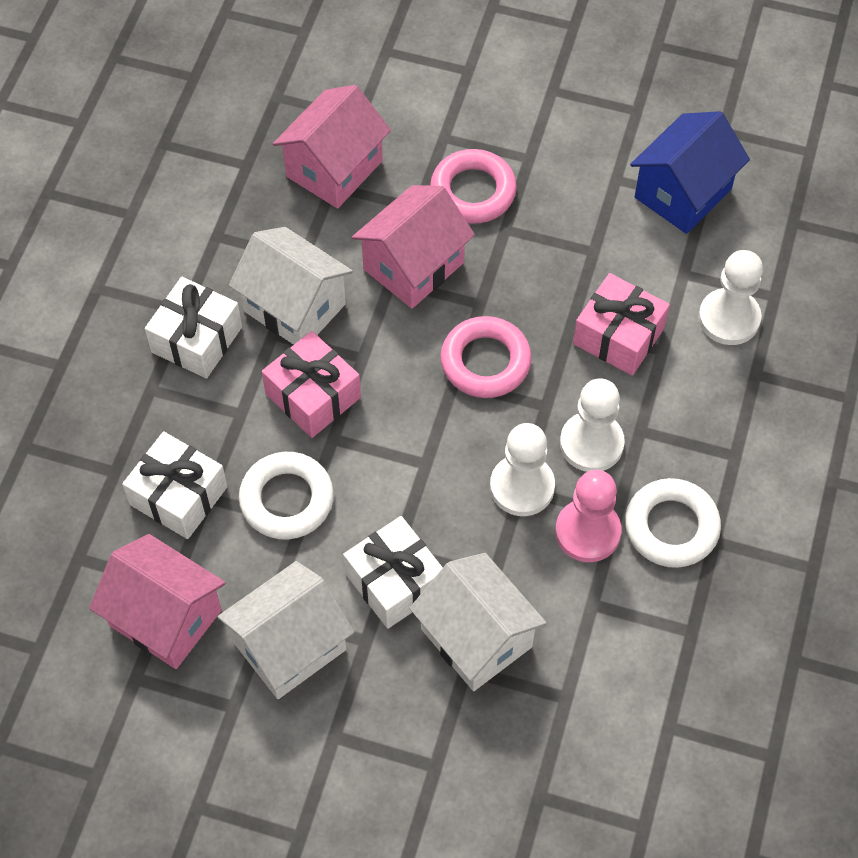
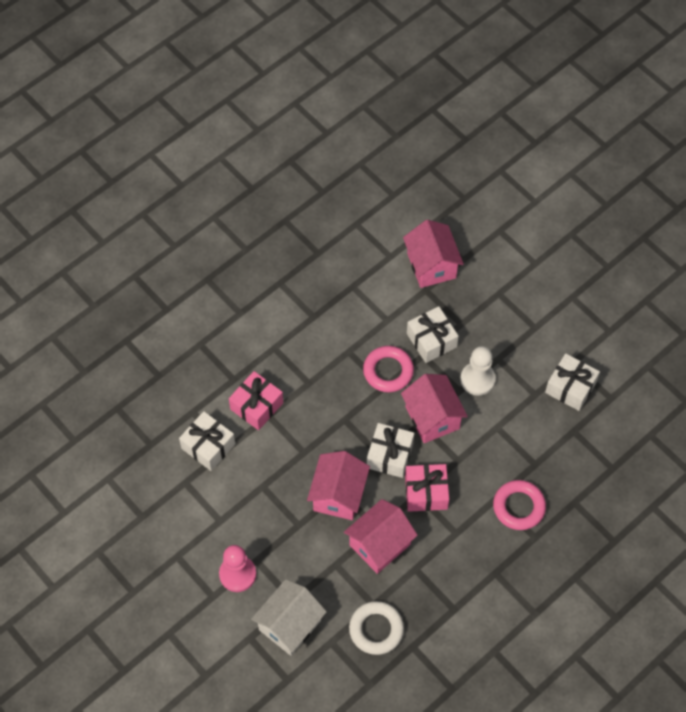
blue house: [630,111,750,234] = 1 -> none = 0
pink house: [89,534,226,669] [273,85,391,209] [352,185,475,309] = 3 -> [307,451,370,520] [344,499,418,574] [401,374,468,443] [403,220,464,288] = 4
white gift: [122,431,228,539] [145,277,242,379] [343,516,443,629] = 3 -> [179,411,235,471] [367,423,414,478] [407,306,459,363] [545,353,600,411] = 4
white house: [217,561,354,699] [229,227,353,345] [409,553,547,691] = 3 -> [251,579,327,656] = 1
white pawn: [490,423,555,516] [560,378,625,472] [698,250,763,345] = 3 -> [460,346,496,396] = 1
white ring: [239,452,334,540] [625,478,721,568] = 2 -> [349,601,404,655] = 1

